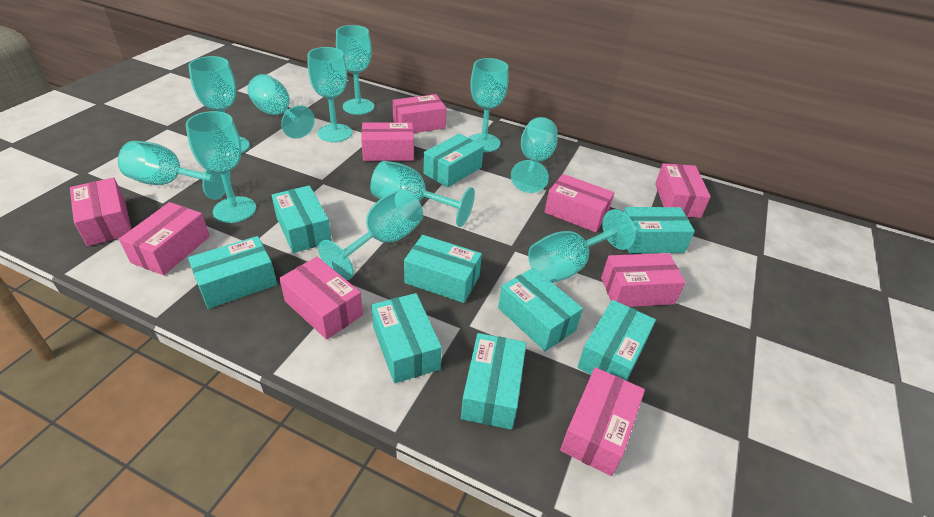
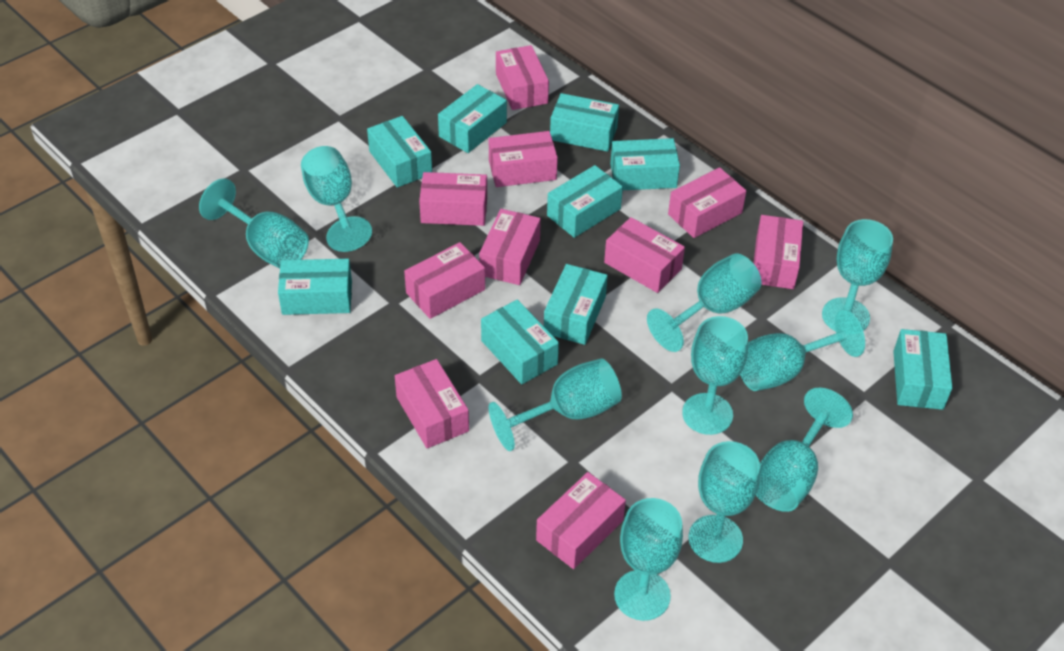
pink box: [70,178,131,246] [119,202,210,275] [279,257,363,340] [361,122,414,161] [392,94,447,133] [545,174,614,232] [560,367,645,476] [601,253,686,307] [655,163,711,218] = 9 -> [395,359,469,448] [404,242,485,319] [419,172,487,226] [479,209,541,285] [489,131,558,187] [496,45,549,110] [536,472,626,569] [604,217,685,293] [668,167,746,238] [753,215,803,289] = 10
turquoise goblet: [118,141,230,200] [186,111,256,223] [188,56,250,153] [247,74,315,139] [308,47,352,142] [318,189,423,280] [336,25,374,115] [370,161,475,227] [469,58,509,152] [511,117,558,193] [528,209,636,283] = 11 -> [199,178,309,268] [301,146,372,252] [489,358,622,451] [614,498,683,621] [647,254,761,352] [682,316,748,435] [689,441,760,563] [740,309,865,391] [756,388,853,512] [822,219,893,331] = 10

